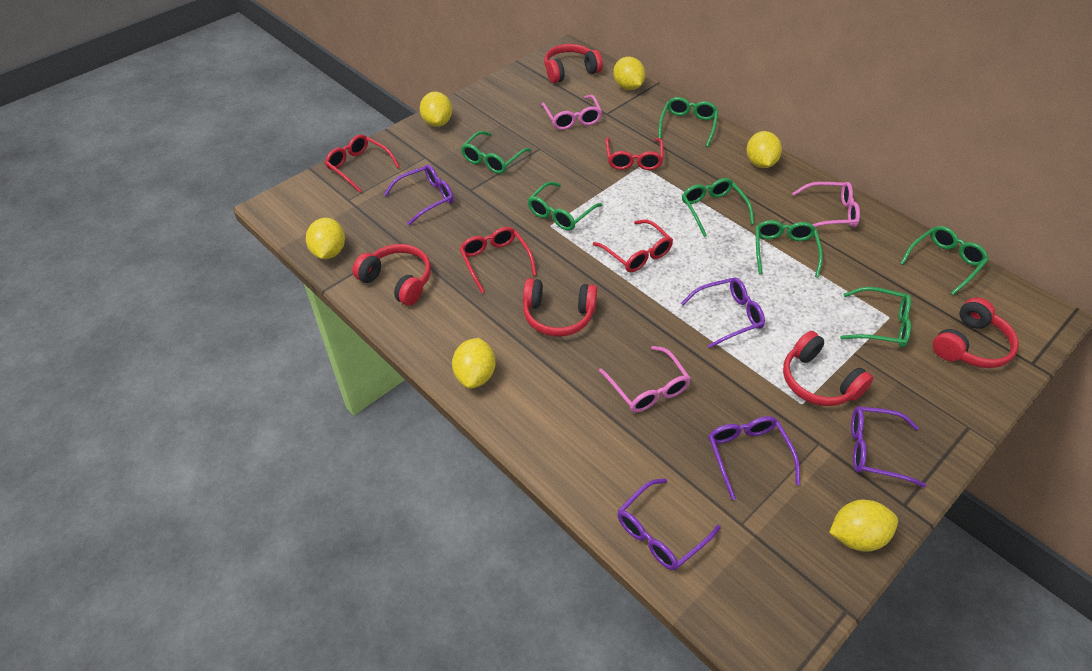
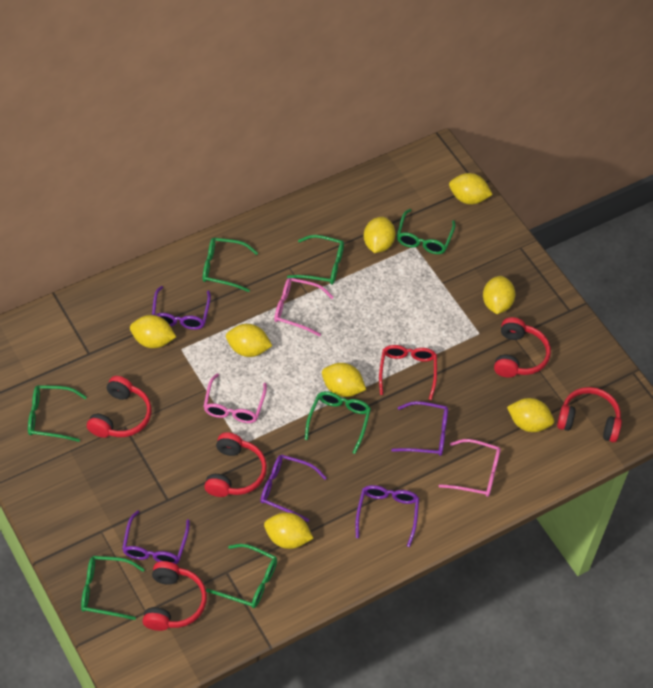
red glasses: [325,134,400,192] [459,227,537,293] [593,220,673,272] [605,138,664,170] = 4 -> [379,345,437,400] = 1
yellow lemon: [306,218,345,259] [420,92,452,127] [452,338,496,389] [613,57,645,90] [747,131,782,168] [829,500,898,552] = 6 -> [130,315,176,348] [226,324,272,357] [264,512,314,549] [322,363,366,397] [364,217,395,253] [449,173,493,204] [483,276,515,314] [507,398,554,432] = 8

